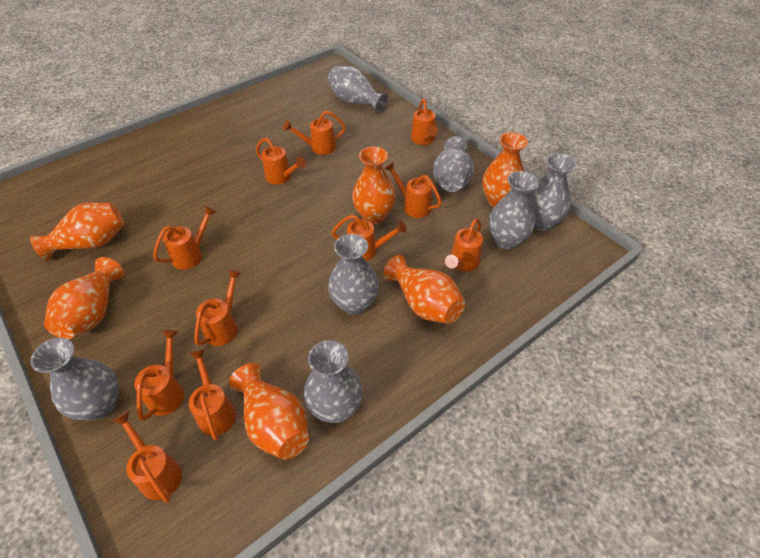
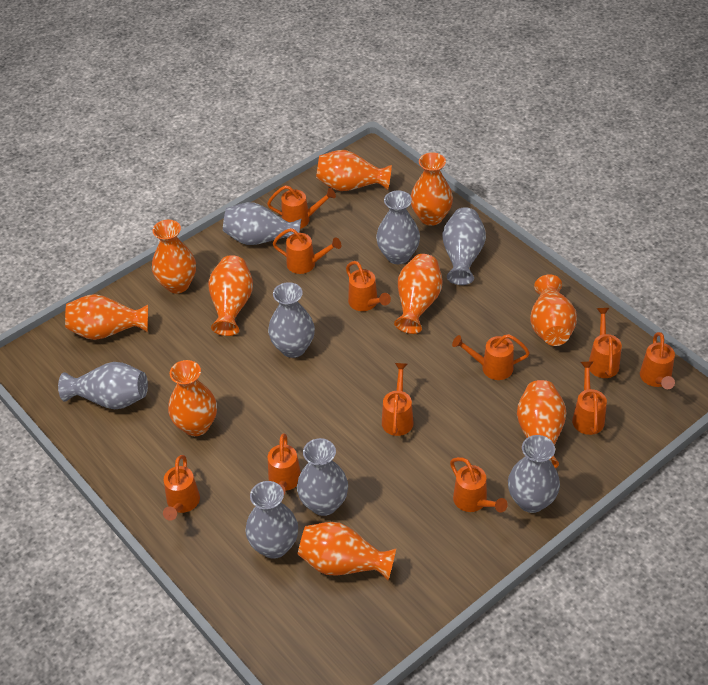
grey vase: [30,338,119,420] [304,340,363,423] [328,66,388,113] [328,234,379,315] [433,136,474,192] [489,171,539,250] [529,153,576,231] = 7 -> [58,362,148,409] [223,202,301,245] [245,481,298,559] [268,282,315,358] [297,438,348,516] [376,190,420,264] [442,208,486,285] [508,435,560,513] = 8
orange vase: [30,202,124,261] [44,257,124,339] [229,363,309,460] [352,147,396,224] [383,255,465,324] [482,132,528,207] = 6 -> [65,294,148,340] [152,220,196,293] [168,360,217,436] [208,255,253,336] [298,522,396,580] [316,150,392,191] [394,254,442,334] [411,152,453,226] [517,380,567,468] [530,274,577,346] = 10

